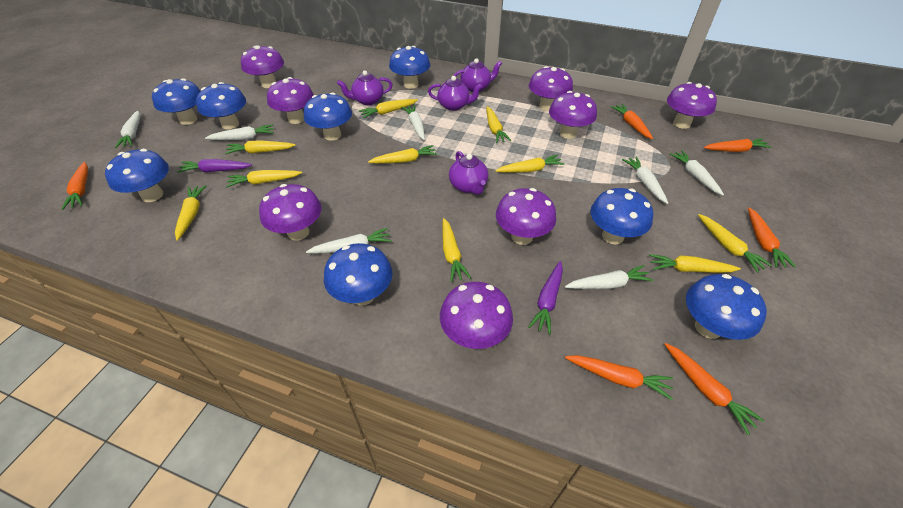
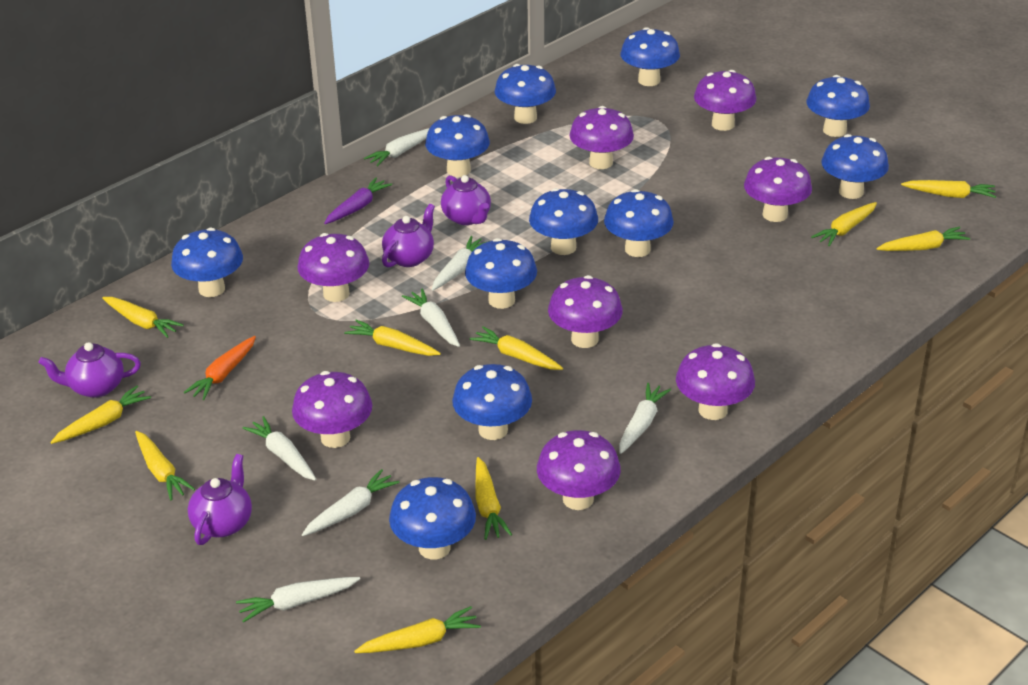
blue mushroom: [105,149,169,202] [152,78,200,125] [196,82,246,130] [304,92,352,141] [324,243,393,306] [389,46,430,89] [591,188,653,244] [686,274,767,340] = 8 -> [171,228,243,297] [389,477,476,559] [425,114,490,177] [452,364,532,440] [465,238,537,309] [495,64,556,124] [529,188,598,255] [604,189,674,257] [620,27,680,86] [807,75,870,137] [821,134,889,199] = 11
orange carrot: [62,162,88,210] [565,355,673,400] [611,104,653,139] [664,343,765,435] [704,138,772,152] [748,208,796,268] = 6 -> [184,336,256,400] = 1
purple carrot: [177,159,252,173] [528,261,563,334] = 2 -> [324,177,392,224] = 1

